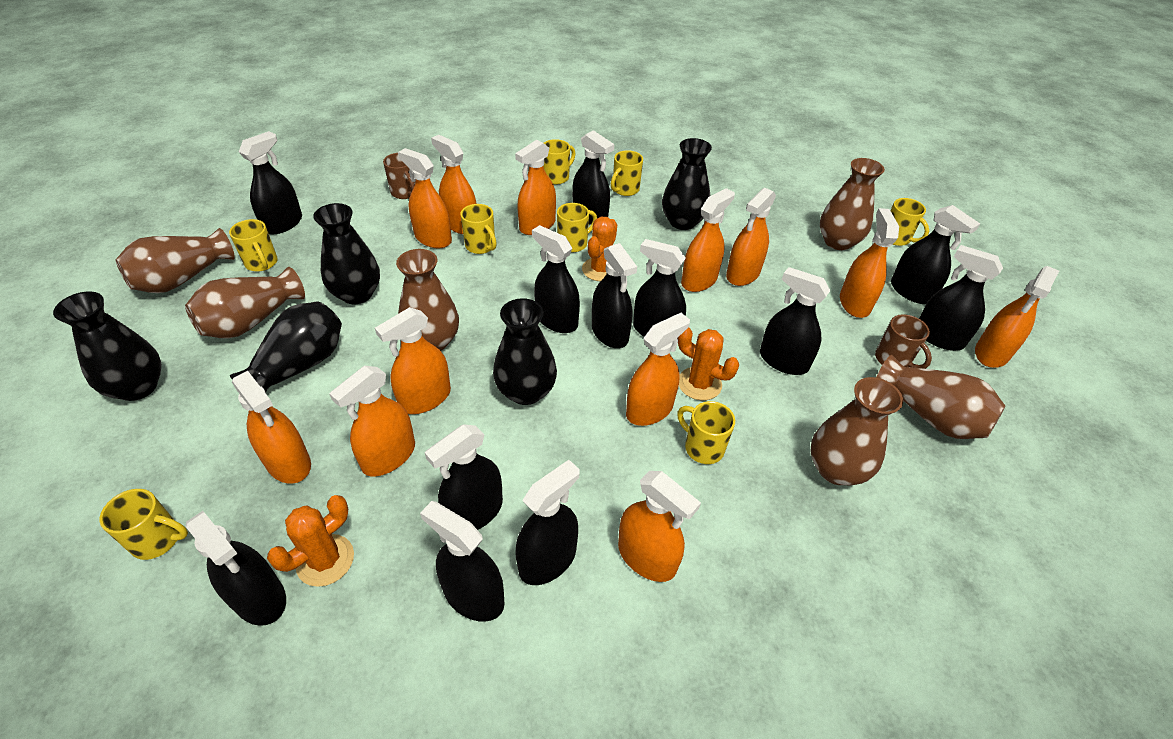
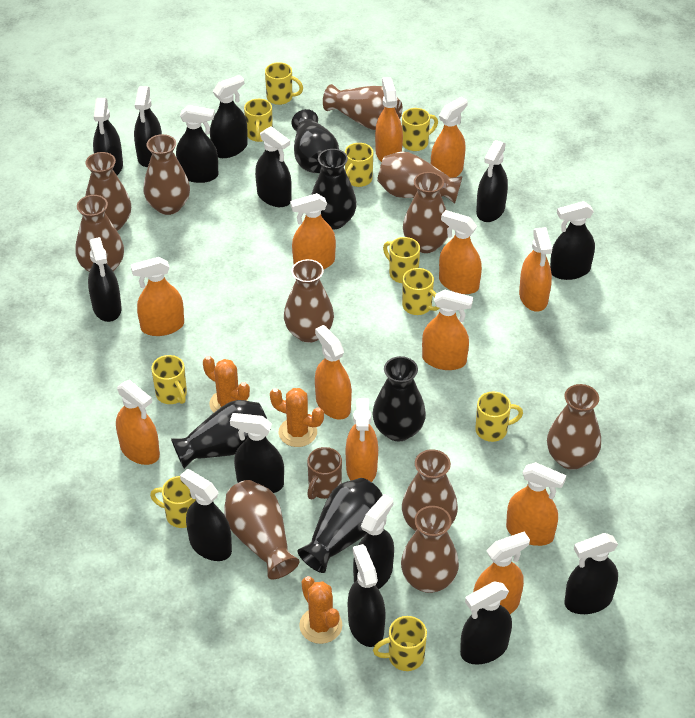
black spray bottle: [186,511,286,626] [239,131,302,235] [420,501,505,622] [425,424,503,530] [515,460,580,585] [532,225,580,333] [572,130,614,225] [592,243,637,348] [633,239,686,339] [760,267,831,375] [891,205,980,304] [919,245,1003,351] = 12 -> [88,237,122,322] [93,98,123,175] [134,86,162,167] [176,105,218,183] [180,469,232,561] [210,75,248,158] [230,413,284,493] [255,126,292,207] [348,544,386,647] [353,494,394,589] [460,581,512,665] [476,140,508,222] [550,201,595,280] [564,533,618,614] = 14
brown mug: [383,153,416,199] [875,314,932,369] = 2 -> [307,447,342,499] = 1
brown vase: [116,228,235,293] [185,267,305,339] [396,249,459,351] [811,377,903,485] [820,158,885,250] [876,355,1006,439] = 6 -> [76,195,124,272] [85,152,131,231] [144,134,190,215] [224,480,300,579] [284,259,334,343] [323,84,402,130] [377,151,463,204] [401,506,459,593] [402,449,458,531] [403,172,449,253] [547,384,601,470] = 11
yellow mug: [100,489,188,560] [229,219,278,272] [460,204,497,254] [543,139,576,185] [557,203,597,252] [611,150,643,196] [678,401,735,464] [890,198,929,246] = 8 -> [150,476,196,528] [151,355,187,404] [244,99,273,142] [265,62,303,105] [345,143,373,187] [373,616,427,671] [383,237,420,283] [402,108,438,151] [402,268,440,315] [475,392,523,442] = 10

